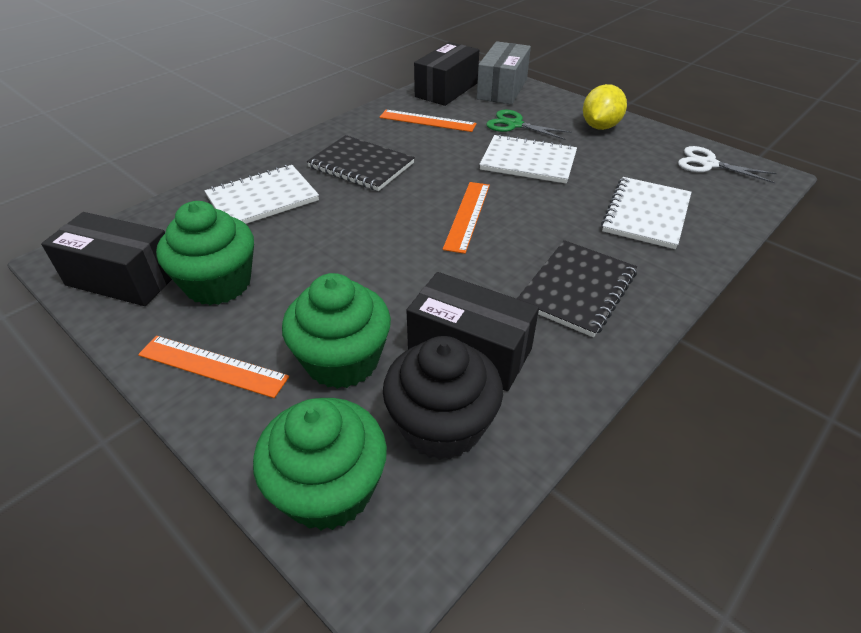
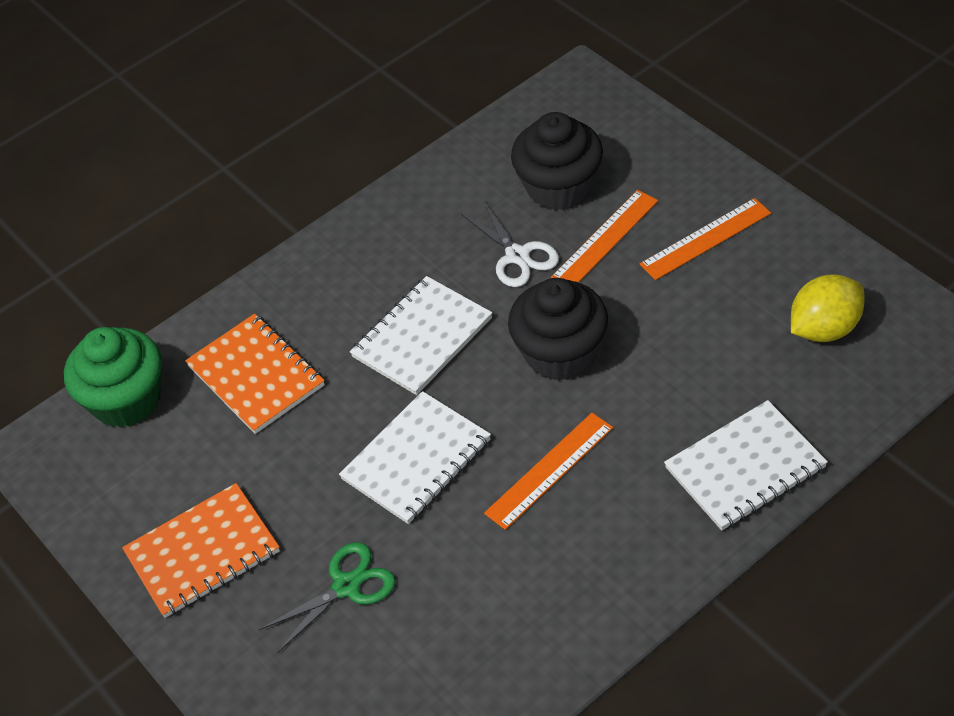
black box: [41,212,172,306] [406,272,539,391] [414,42,479,106] = 3 -> none = 0
black cupcake: [383,336,503,460] = 1 -> [508,278,608,381] [511,112,603,211] = 2
black notebook: [307,135,415,191] [517,240,637,337] = 2 -> none = 0
green cupcake: [156,201,254,305] [253,398,387,531] [282,273,391,389] = 3 -> [64,327,162,428] = 1
grey box: [477,41,531,105] = 1 -> none = 0
orange notebook: none = 0 -> [122,483,280,618] [185,314,325,434] = 2

